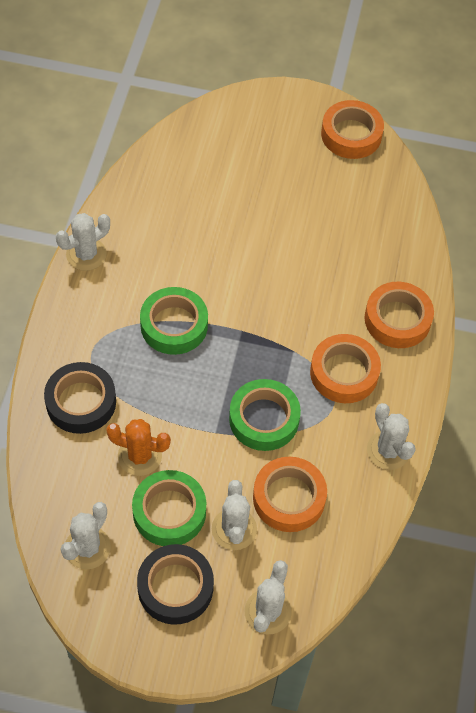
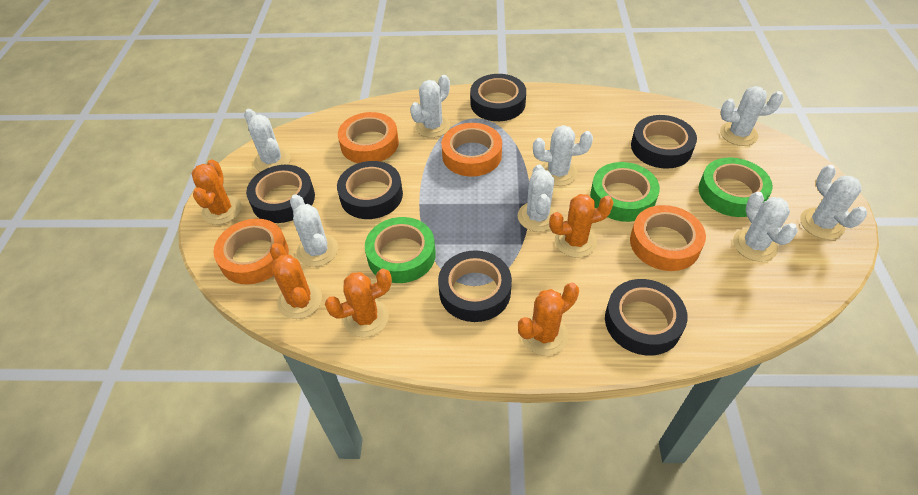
black tape: [44,362,116,434] [137,544,214,625] = 2 -> [246,165,315,223] [337,161,403,219] [438,250,512,322] [470,74,526,121] [605,279,687,356] [631,115,697,169] = 6
orange cactus: [106,419,171,476] = 1 -> [191,160,242,225] [270,243,322,319] [325,268,392,337] [518,282,579,356] [549,194,614,258] = 5
white cactus: [56,213,110,271] [60,502,111,569] [212,480,257,550] [244,560,292,634] [367,403,416,470] = 5 -> [244,109,291,172] [290,194,338,267] [410,75,450,138] [518,165,557,232] [533,125,593,186] [720,86,784,146] [733,192,798,262] [800,165,867,240] = 8

